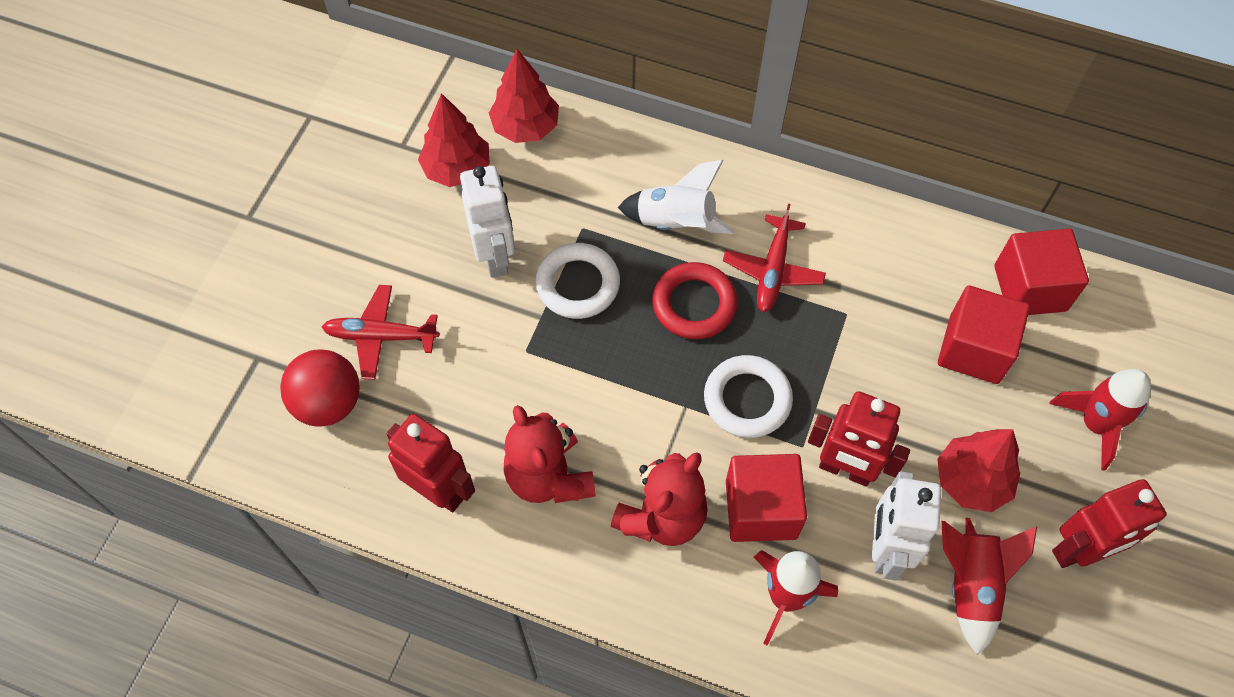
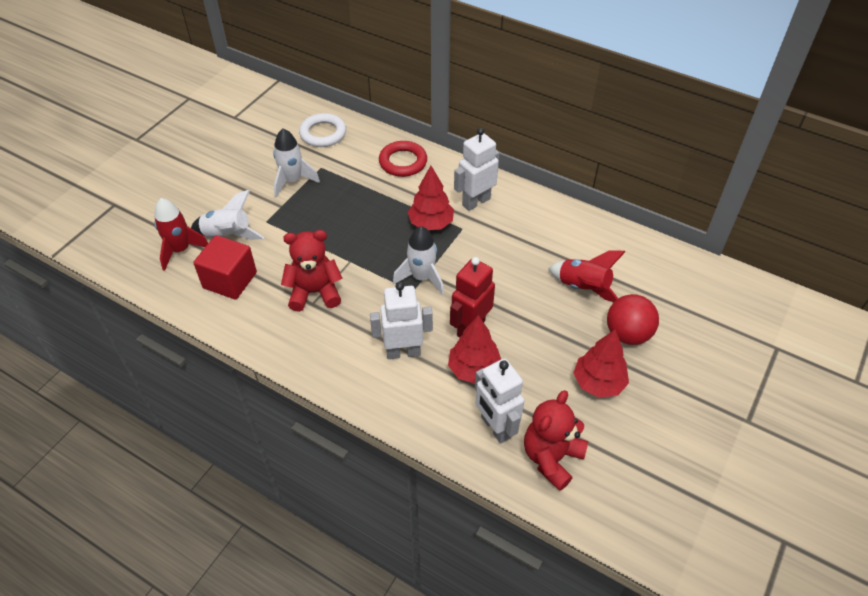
red cube: [726,454,807,542] [938,285,1030,384] [994,228,1089,315] = 3 -> [193,235,257,300] = 1
red plane: [322,285,439,380] [723,203,826,312] = 2 -> none = 0
red robot: [387,414,475,512] [808,391,910,486] [1052,479,1166,568] = 3 -> [450,257,495,337] = 1
red rocket: [754,550,838,645] [941,518,1037,655] [1049,369,1151,470] = 3 -> [154,198,208,271] [548,250,625,302] = 2
white ring: [535,243,620,319] [704,355,793,438] = 2 -> [299,113,346,147] = 1
white robot: [460,166,515,278] [872,471,941,580] = 2 -> [370,282,433,359] [454,128,500,211] [475,358,525,444] = 3
white rocket: [618,160,735,234] = 1 -> [191,190,265,240] [273,129,320,198] [393,226,444,295] = 3

